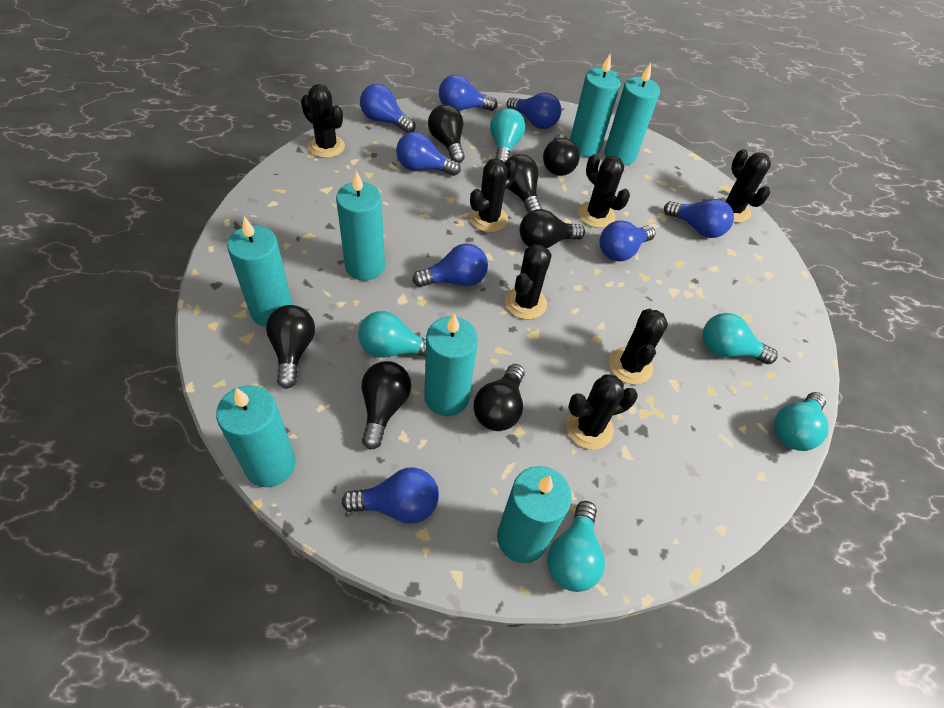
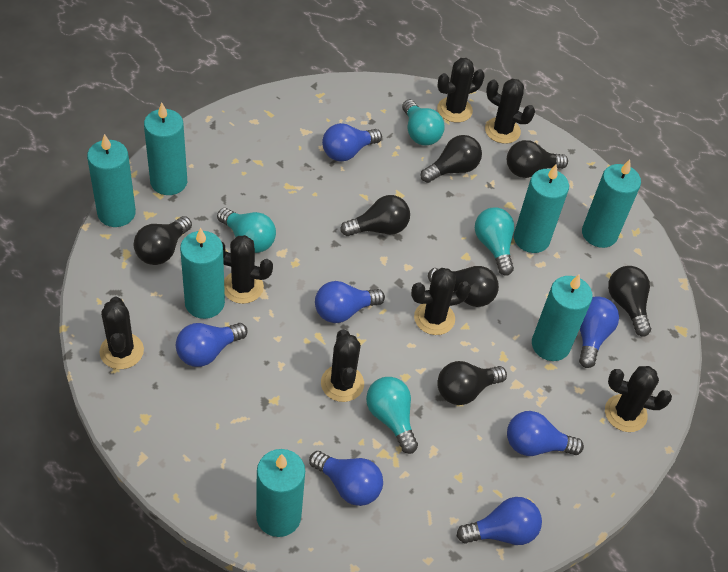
blue light bulb: [342,467,439,524] [360,84,416,133] [396,132,461,176] [413,243,488,287] [439,75,498,111] [507,93,561,129] [600,220,655,261] [664,199,734,238] = 8 -> [176,323,248,367] [309,451,383,506] [315,281,385,323] [322,123,382,162] [457,497,542,545] [507,411,584,456] [579,297,619,368] = 7
turquoise light bulb: [358,311,426,358] [490,108,525,163] [547,501,605,592] [702,313,778,364] [774,392,828,451] = 5 -> [217,208,276,253] [366,377,418,454] [402,100,445,146] [475,207,514,275] = 4

